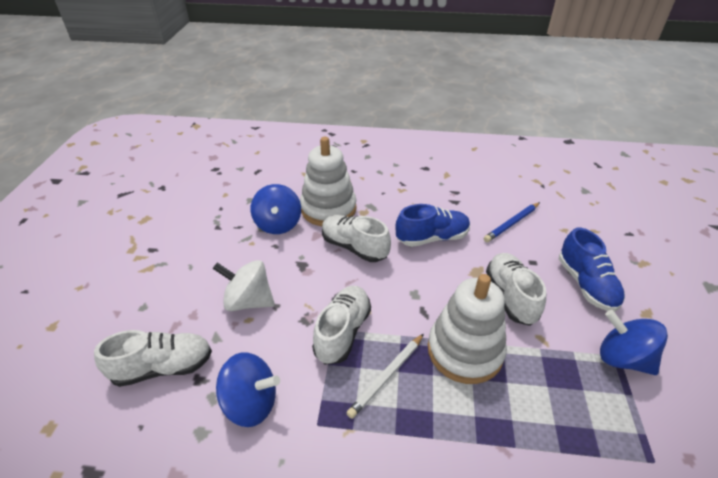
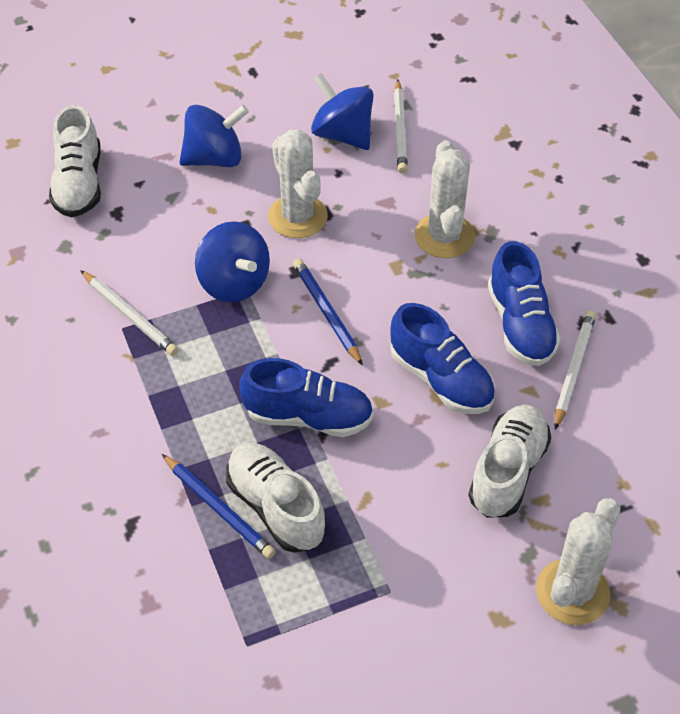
blue pencil: [484,202,540,242] = 1 -> [162,454,276,559] [293,259,363,366] = 2
blue shoe: [396,204,470,247] [559,228,625,312] = 2 -> [239,358,373,437] [390,303,495,414] [488,241,561,366] = 3
white cactus: none = 0 -> [268,129,328,238] [415,140,475,258] [536,498,620,625] = 3
white pencil: [346,334,424,419] = 1 -> [80,270,178,356] [394,79,408,174] [554,310,596,430] = 3
white shoe: [94,330,212,387] [312,286,371,365] [322,215,391,262] [486,253,546,326] = 4 -> [49,105,101,217] [226,443,326,553] [468,404,551,518] = 3
white spinning top: [213,260,275,311] = 1 -> none = 0
white stacking toy: [300,137,357,226] [428,274,507,384] = 2 -> none = 0

